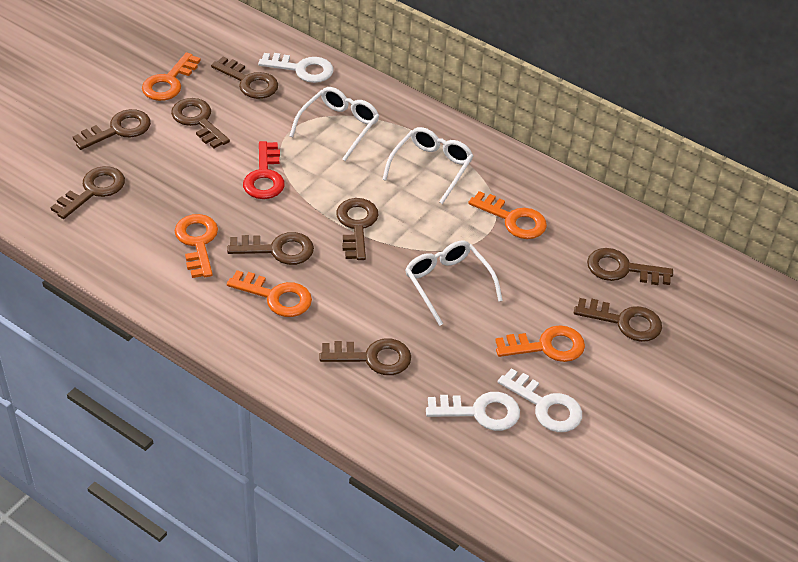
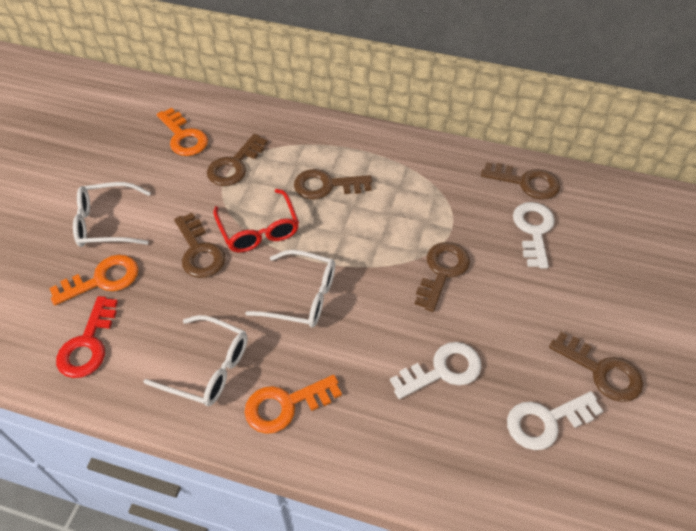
brown key: [51,166,125,219] [73,109,151,150] [171,98,230,148] [211,57,278,99] [227,232,314,265] [319,339,411,375] [336,198,379,260] [574,298,662,342] [587,248,673,285] = 9 -> [174,213,225,278] [207,134,268,186] [294,169,372,200] [415,242,470,312] [481,162,560,200] [549,332,643,402] = 6
orange key: [142,52,201,101] [175,214,218,278] [227,270,312,317] [468,191,547,239] [495,325,585,362] = 5 -> [49,255,138,305] [157,108,208,156] [244,375,342,434] = 3
red glasses: none = 0 -> [213,189,299,252] = 1

